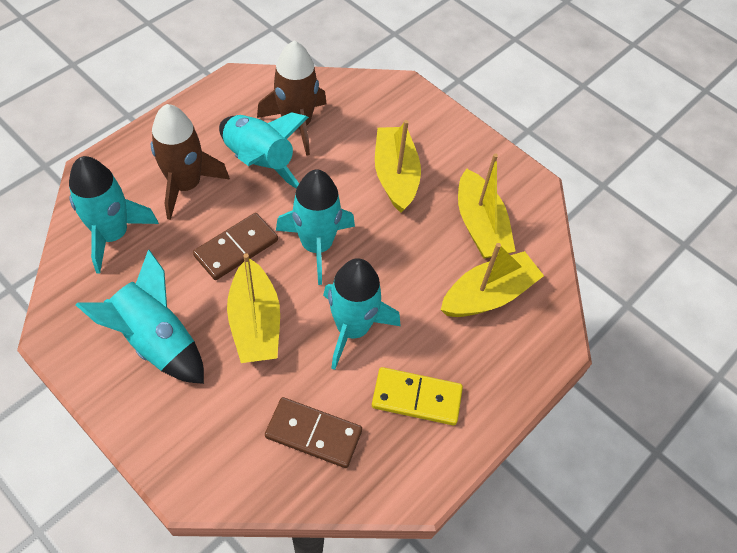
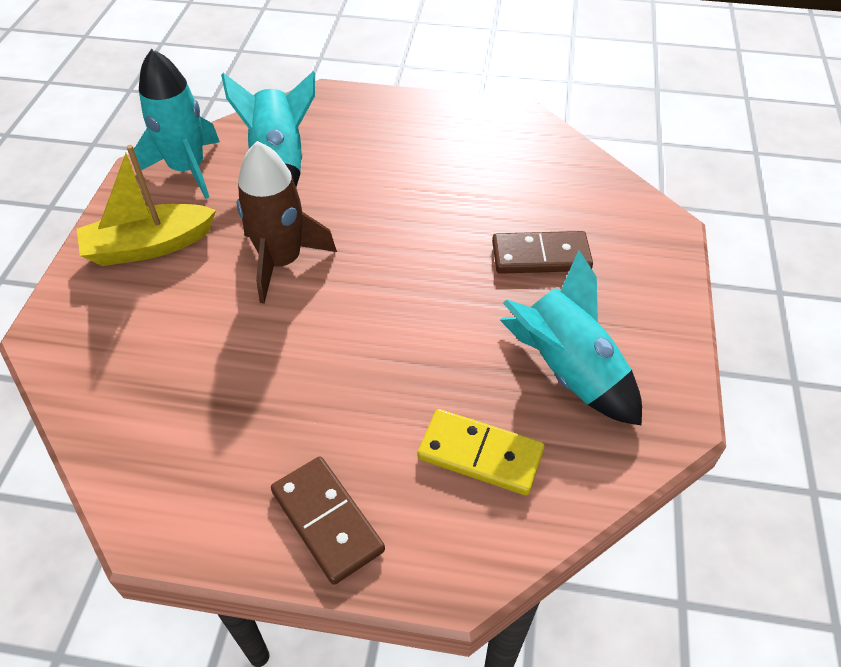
brown rocket: [151,104,230,220] [257,41,327,156] = 2 -> [236,141,337,304] = 1
turquoise rocket: [69,156,159,274] [76,249,204,384] [219,112,309,189] [276,169,355,285] [323,258,401,370] = 5 -> [134,49,220,199] [221,71,315,187] [500,250,642,426] = 3
yellow boat: [227,253,280,363] [375,120,421,213] [441,243,544,317] [458,153,516,259] = 4 -> [77,145,216,266] = 1

